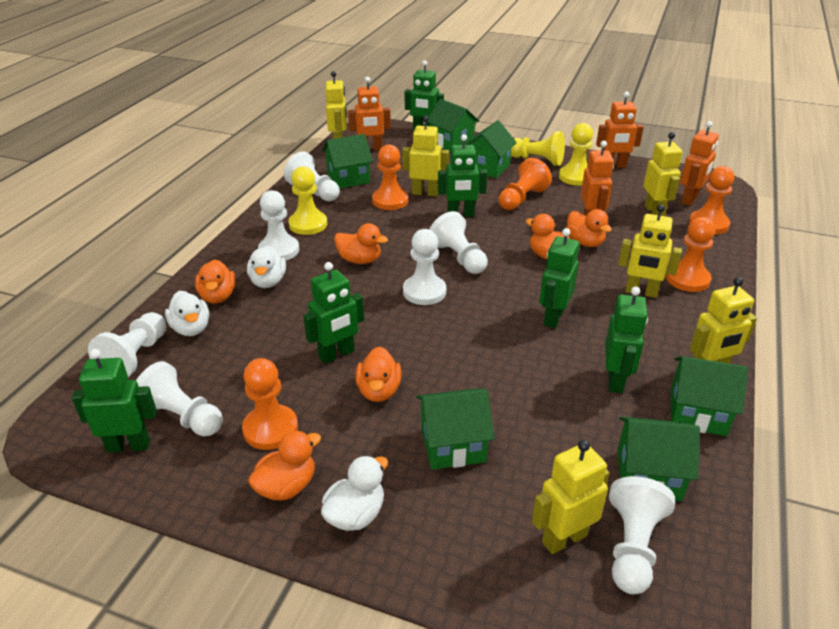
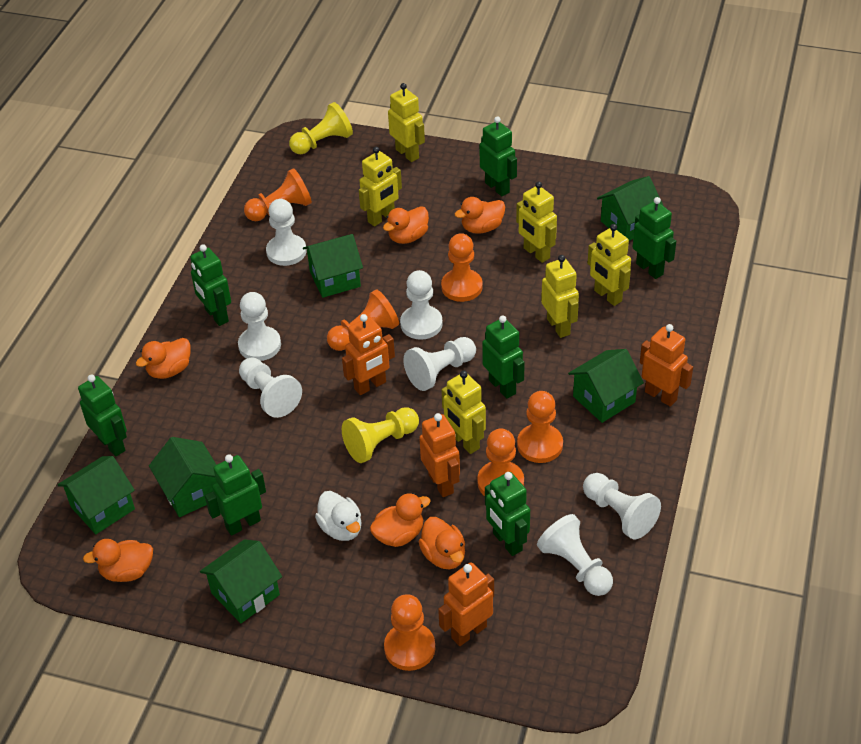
green robot: [72,349,157,453] [303,262,364,364] [405,60,444,131] [438,134,487,217] [540,228,580,328] [605,286,648,393] = 6 -> [78,375,127,457] [190,245,231,326] [205,454,266,536] [480,116,517,196] [482,315,525,399] [485,472,530,556] [633,197,676,279] = 7
orange pawn: [242,358,298,450] [372,145,408,210] [499,158,552,210] [666,217,716,292] [689,166,734,234] = 5 -> [244,168,312,221] [327,290,399,351] [384,594,435,671] [441,233,483,302] [477,428,524,496] [517,391,563,463] = 6
white duck: [165,291,209,336] [247,245,286,288] [321,455,388,531] = 3 -> [315,491,362,541] = 1
yellow pawn: [289,166,327,235] [511,131,565,166] [559,123,593,186] = 3 -> [289,102,353,154] [342,407,419,463] = 2

